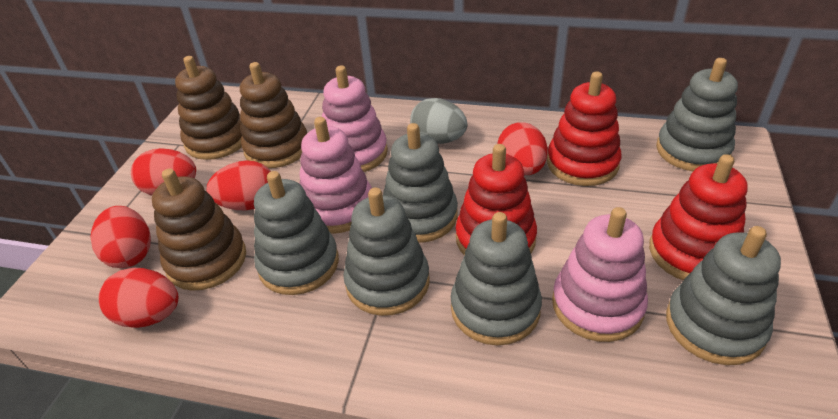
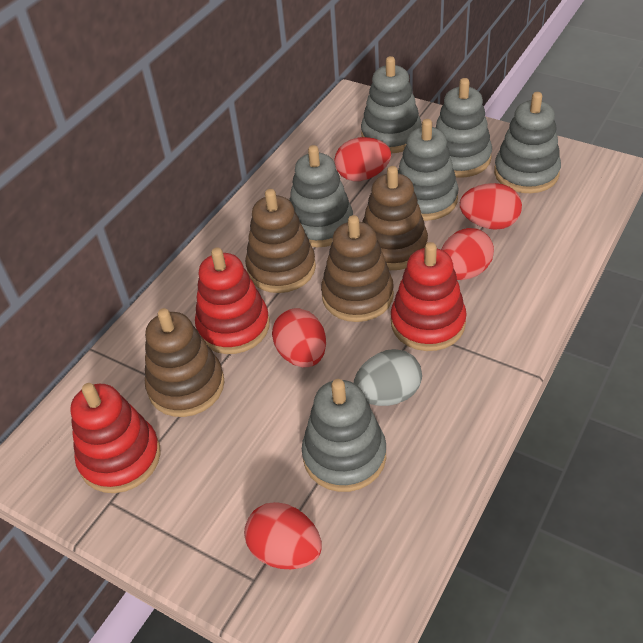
brown stacking toy: [152,169,246,291] [175,56,242,160] [240,62,307,168] = 3 -> [145,308,225,417] [245,189,316,293] [321,215,394,322] [362,166,428,270] = 4
pink stacking toy: [299,117,372,234] [322,65,388,172] [552,207,648,342] = 3 -> none = 0

